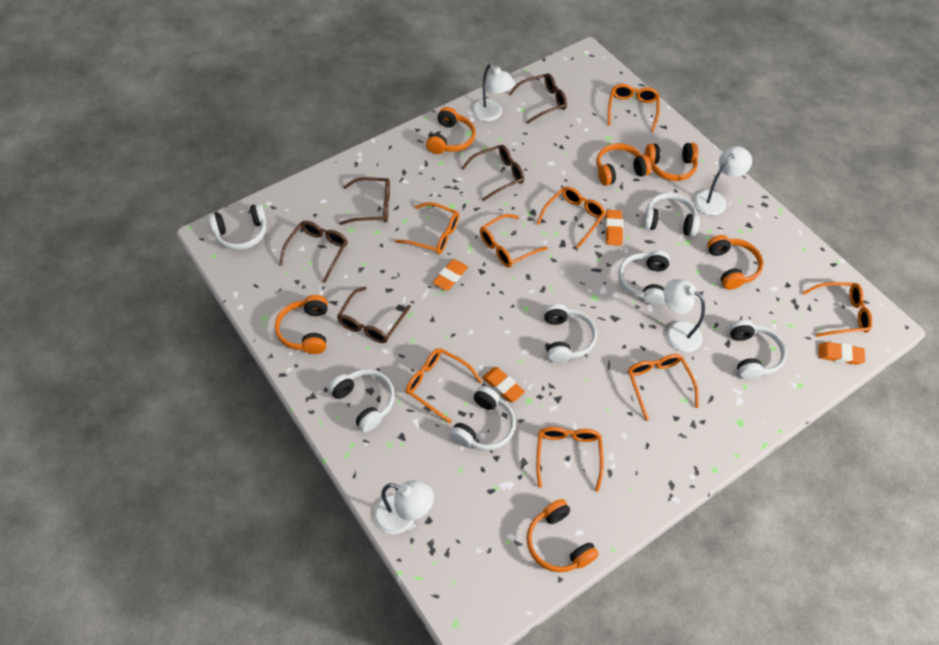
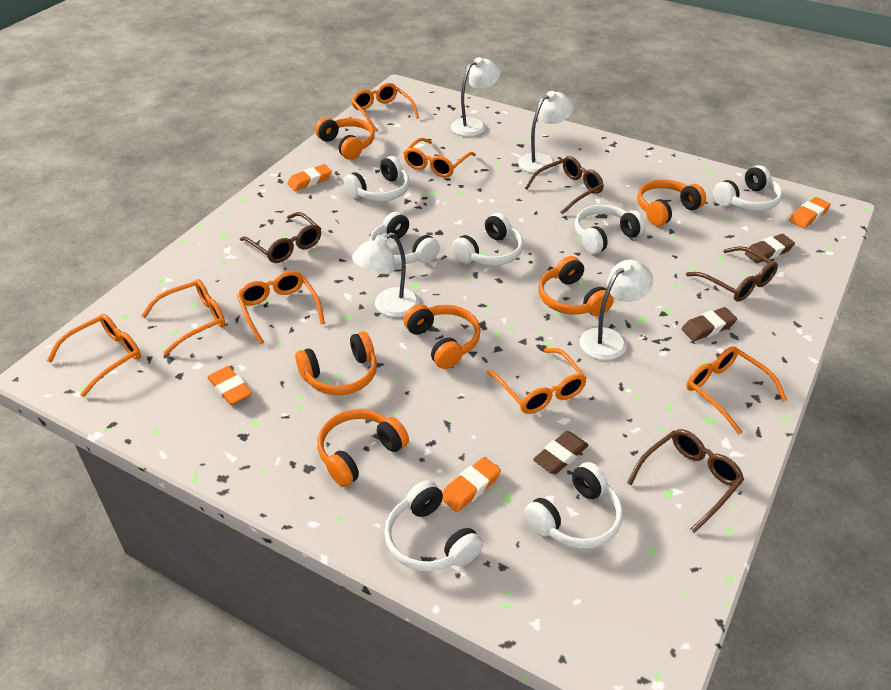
brown eraser: none = 0 -> [533,431,589,474] [681,307,737,341] [745,234,795,263] = 3
brown glasses: [279,221,348,283] [337,287,411,343] [339,177,390,225] [461,145,524,201] [508,73,567,124] = 5 -> [240,212,321,263] [525,156,604,215] [627,429,744,533] [686,246,778,302] = 4
orange glasses: [395,202,459,254] [406,348,482,424] [480,214,548,268] [536,427,604,492] [537,187,606,248] [608,84,660,132] [628,354,699,421] [802,282,873,337] = 8 -> [47,314,141,397] [141,279,225,355] [237,271,325,344] [351,83,419,132] [404,138,476,178] [487,348,587,414] [686,346,787,435] = 7

